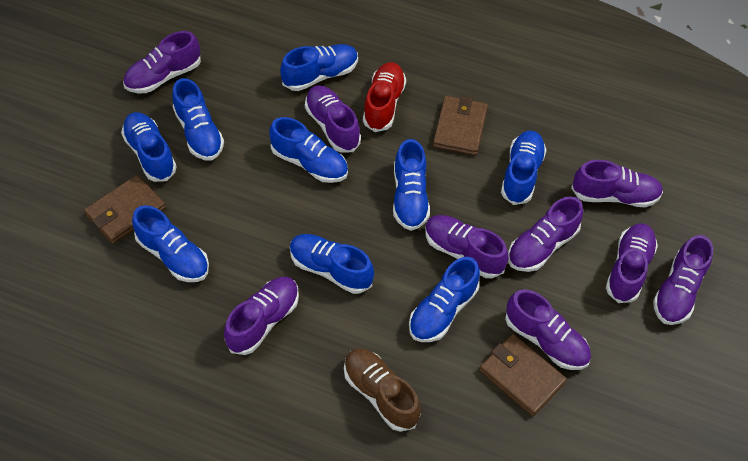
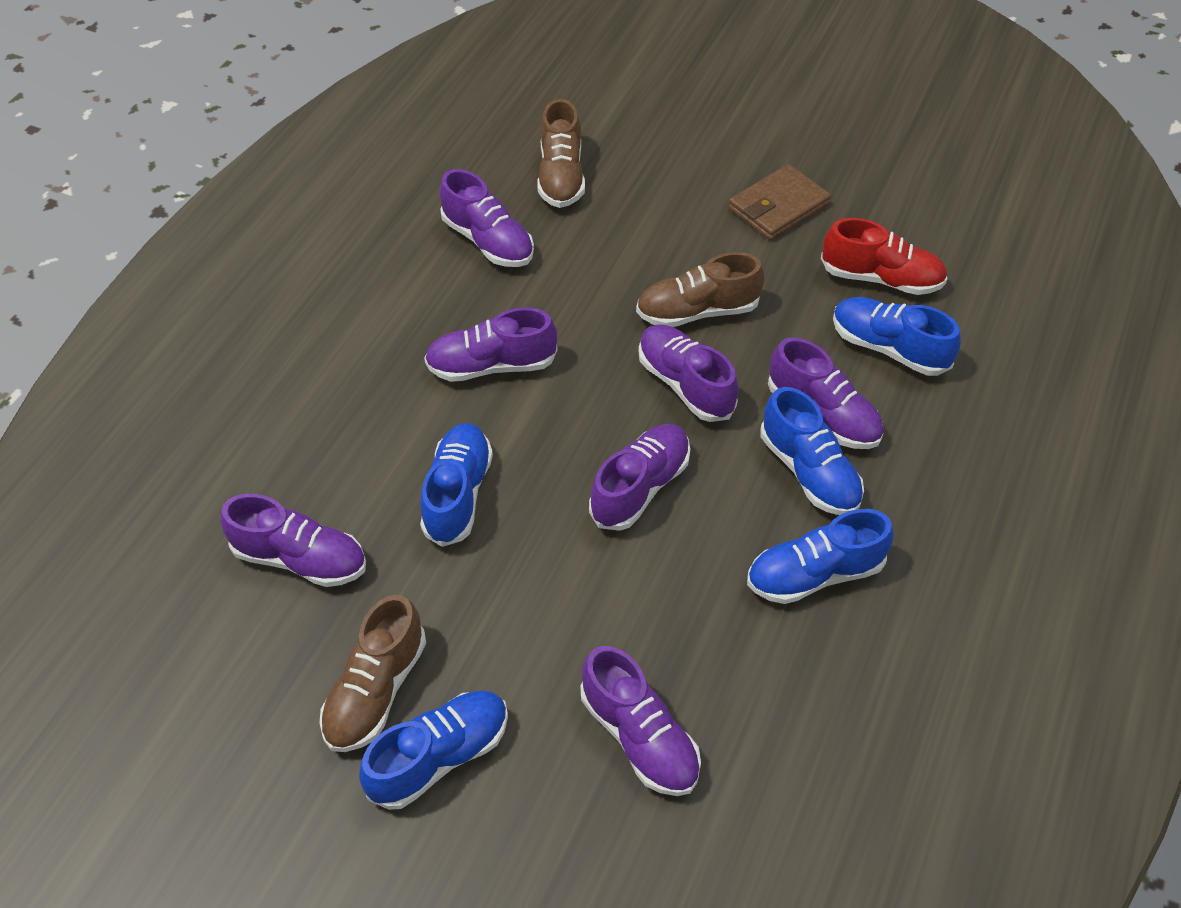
blue shoe: [121,112,176,182] [132,205,209,282] [172,78,224,161] [269,117,348,183] [280,44,358,91] [290,234,374,294] [393,139,430,231] [409,257,480,342] [501,131,546,205] = 9 -> [359,690,508,810] [420,423,493,547] [747,509,894,604] [760,387,864,515] [833,297,961,376] = 5
brown shoe: [344,349,421,432] = 1 -> [320,595,426,752] [537,99,585,208] [636,252,764,327] = 3
brown wallet: [84,175,166,244] [433,96,488,155] [479,334,567,416] = 3 -> [728,164,831,241] = 1
purple shoe: [123,31,201,93] [224,277,299,355] [305,85,361,153] [425,215,509,278] [505,289,591,370] [508,196,583,272] [571,160,663,207] [606,223,658,303] [653,235,713,325] = 9 -> [220,494,366,587] [424,308,557,382] [440,169,534,267] [581,646,701,796] [589,424,690,531] [639,325,738,422] [768,338,883,449] = 7

